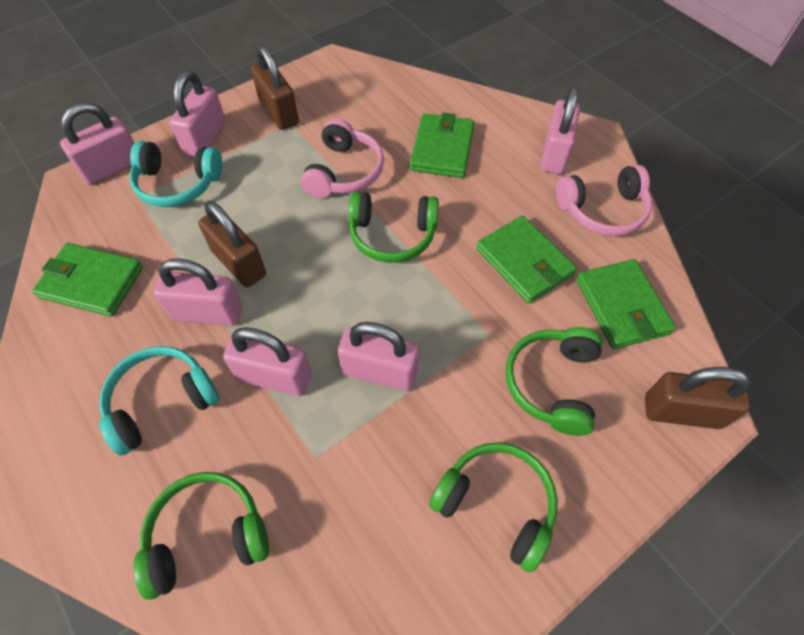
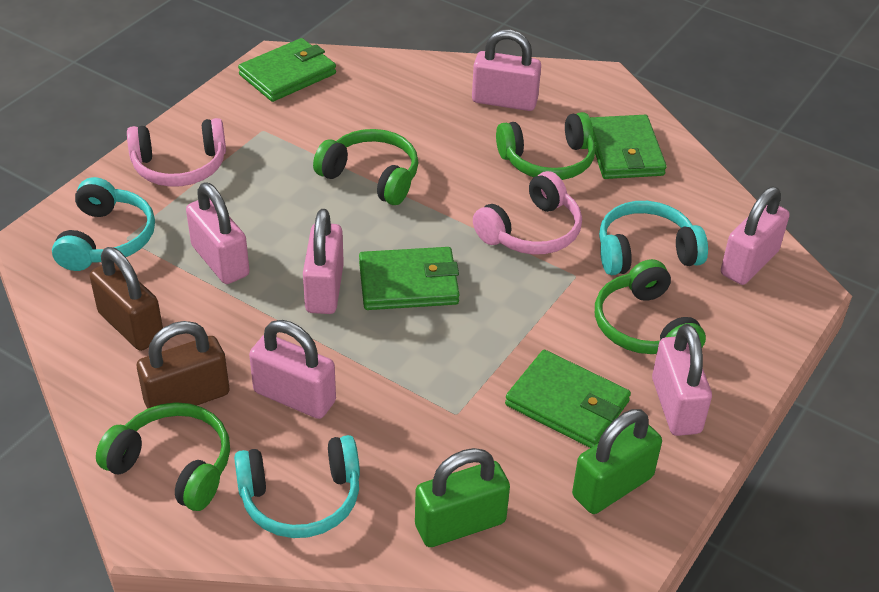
brown padlock: [198,201,266,287] [251,45,299,130] [645,367,751,429] = 3 -> [90,247,163,351] [137,321,230,409] = 2
green padlock: none = 0 -> [415,448,510,547] [572,409,662,514] = 2
turquoise headphones: [99,346,220,456] [129,141,222,207] = 2 -> [52,177,155,271] [234,435,360,538] [599,201,708,275] = 3

